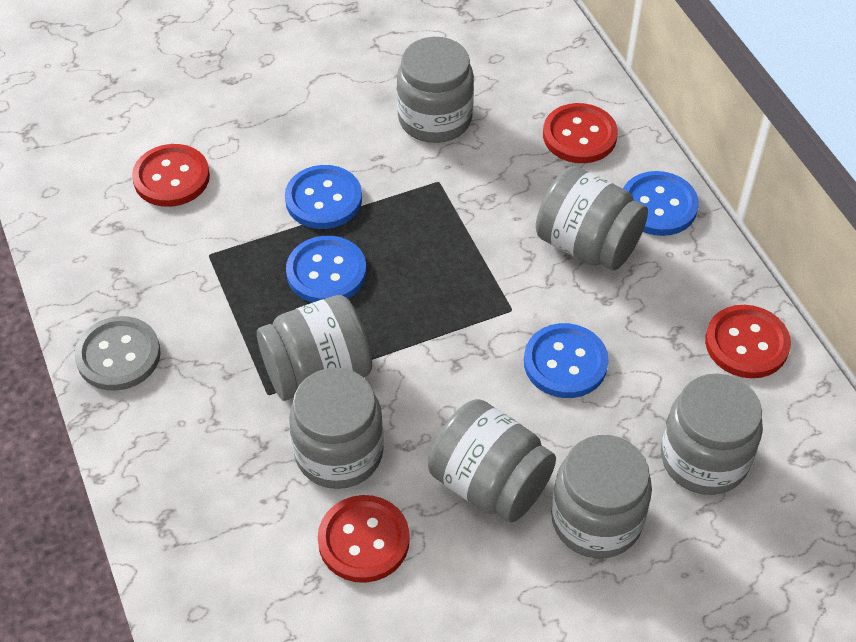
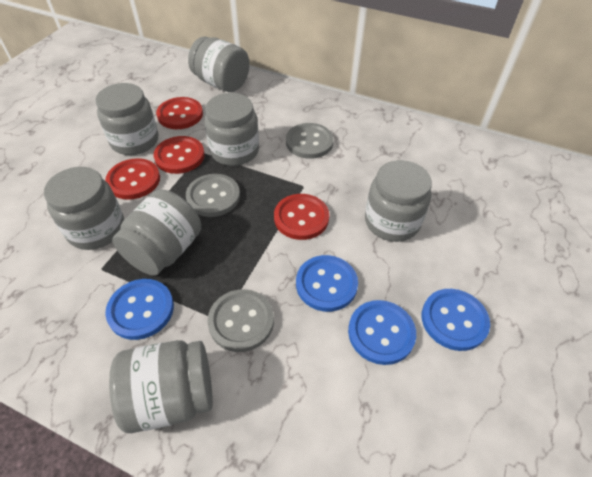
grey button: [74,316,161,391] = 1 -> [186,174,240,217] [208,289,274,352] [286,123,334,159] = 3

